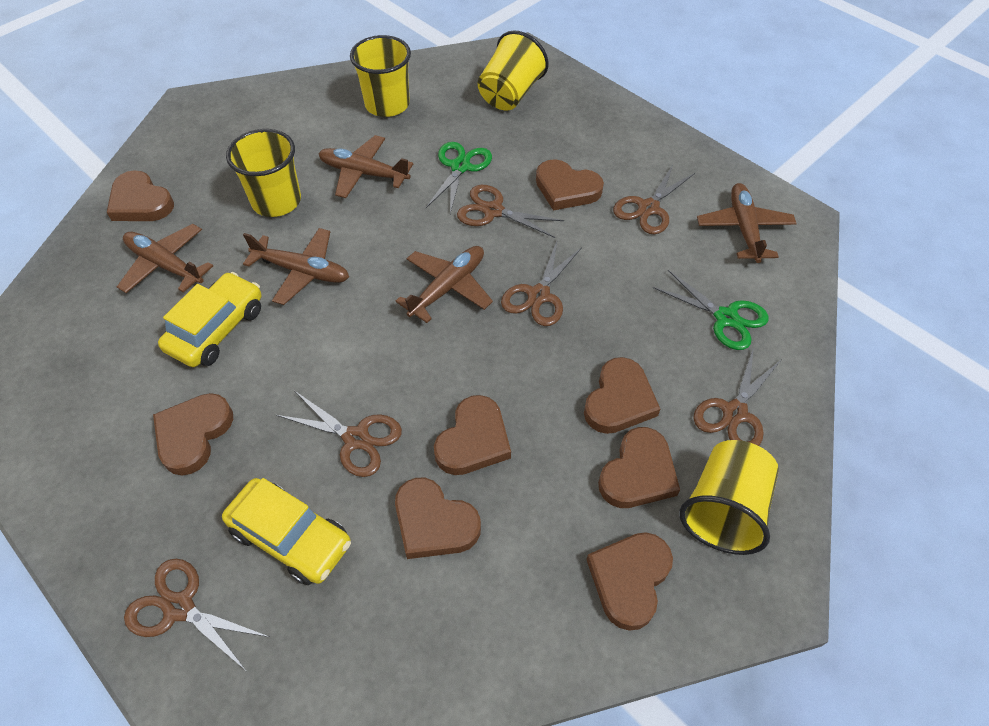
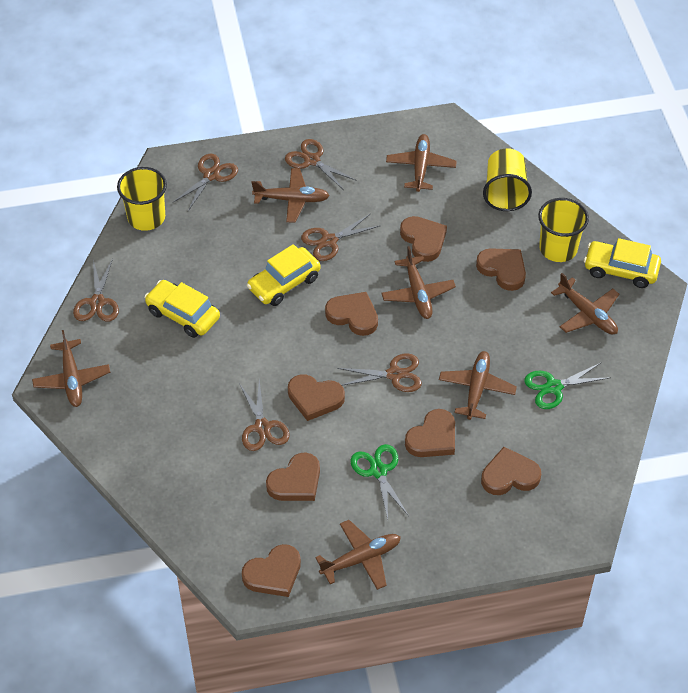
brown plane: [117,224,213,293] [243,228,349,305] [319,135,413,198] [396,246,493,323] [697,183,797,263] = 5 -> [32,330,110,407] [252,168,330,223] [315,520,401,590] [381,246,456,319] [386,134,457,192] [439,351,517,420] [551,273,619,335] = 7
yellow car: [158,272,261,367] [222,478,351,585] = 2 -> [145,280,220,338] [247,244,321,306] [584,238,661,288] = 3
yellow cup: [226,129,301,217] [350,35,411,117] [478,30,549,111] [679,440,779,555] = 4 -> [117,167,167,231] [483,148,532,211] [538,198,589,262] = 3

